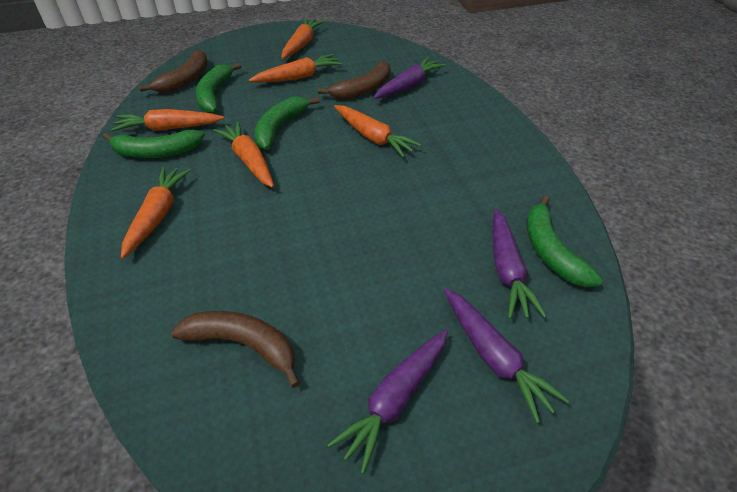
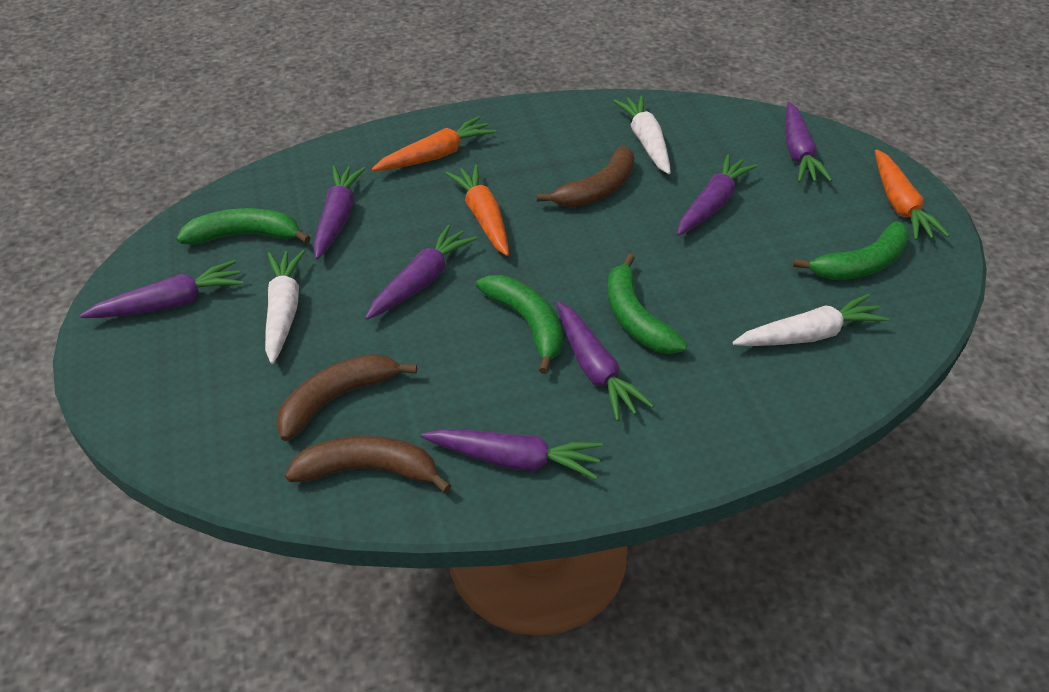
orange carrot: [111,109,224,131] [121,167,191,259] [213,121,274,188] [249,54,343,83] [281,18,325,59] [334,105,422,158] = 6 -> [372,116,496,171] [445,165,509,256] [875,149,950,240] = 3
purple carrot: [327,329,448,474] [373,57,446,99] [444,288,569,423] [493,209,547,319] = 4 -> [80,260,244,318] [313,166,366,259] [365,225,477,320] [421,429,602,479] [556,301,654,421] [677,154,758,236] [785,102,833,182] = 7
white carrot: none = 0 -> [265,250,305,364] [613,95,671,174] [732,294,889,346] = 3

